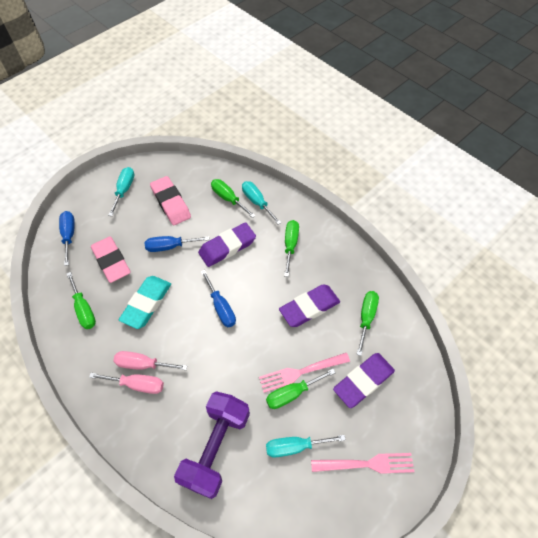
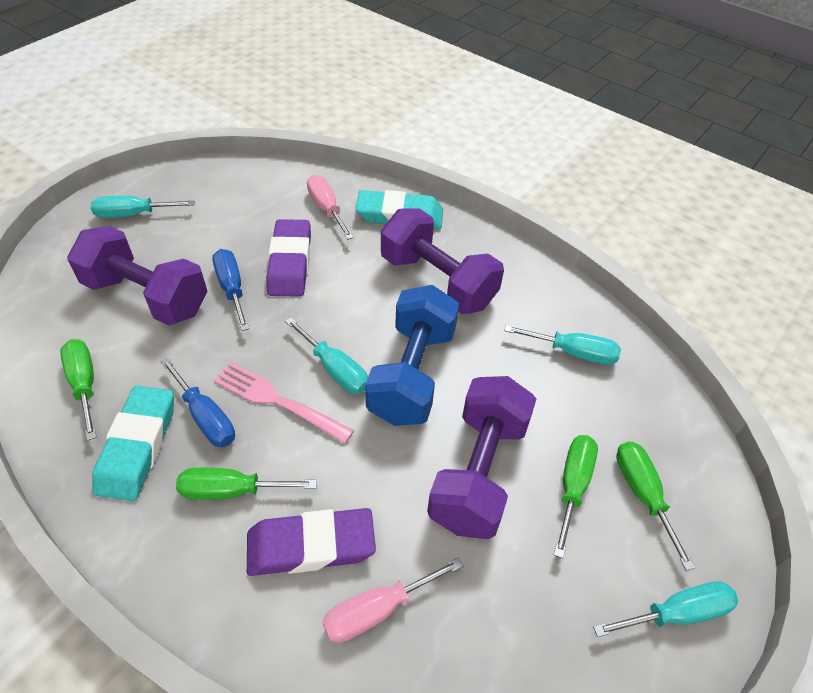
blue dumbbell: none = 0 -> [365,285,459,426] = 1
blue screwdriver: [59,211,75,266] [145,236,210,252] [201,270,236,327] = 3 -> [161,358,235,447] [212,249,249,331] = 2
green screwdriver: [67,272,96,329] [211,179,256,218] [266,369,336,409] [284,220,299,277] [356,291,379,356] = 5 -> [60,339,97,441] [176,468,317,500] [554,435,598,558] [616,441,695,571] = 4
pink eraser: [91,237,131,283] [150,176,191,225] = 2 -> none = 0
pink fork: [259,353,350,393] [311,453,414,474] = 2 -> [213,362,354,444] = 1
purple dumbbell: [174,391,250,499] = 1 -> [67,226,208,326] [381,209,504,314] [427,376,536,539] = 3
purple eraser: [198,222,256,267] [279,284,340,327] [333,353,395,408] = 3 -> [247,508,376,576] [266,219,311,297] = 2
turquoise eraser: [119,276,171,329] = 1 -> [92,386,174,501] [355,190,443,229] = 2
turquoise screwdriver: [108,167,134,216] [242,181,281,225] [266,435,346,458] = 3 -> [91,196,195,218] [285,317,368,394] [504,325,621,365] [593,581,738,637] = 4

